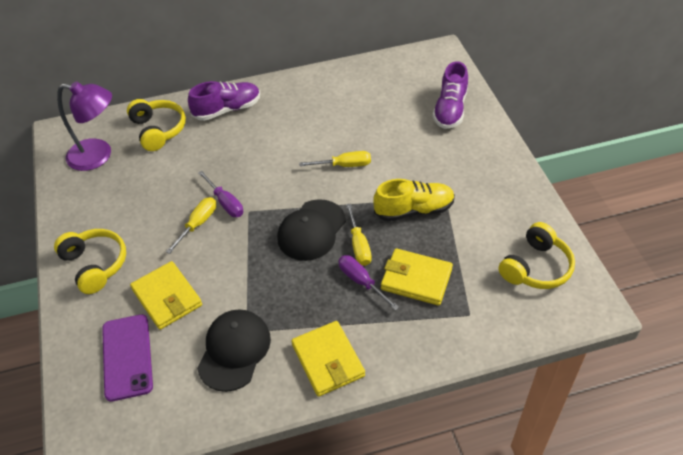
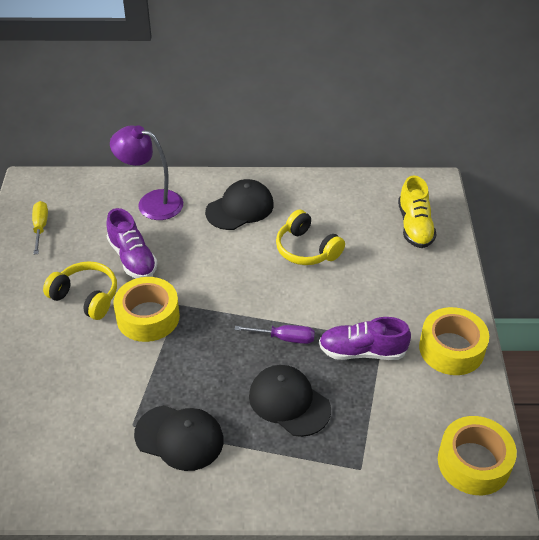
black cap: [197,309,271,392] [277,199,346,261] = 2 -> [134,405,224,471] [205,179,274,230] [249,365,331,437] = 3
purple phone: [102,314,153,402] = 1 -> none = 0
purple screwdriver: [198,171,243,217] [338,255,399,310] = 2 -> [234,325,315,344] = 1
yellow headphones: [54,229,126,294] [127,99,186,151] [499,222,575,289] = 3 -> [43,261,117,320] [276,210,345,265] = 2
yellow screwdriver: [166,197,216,254] [299,151,371,167] [346,204,372,266] = 3 -> [32,201,48,254] = 1
yellow tape: none = 0 -> [113,277,180,342] [419,307,489,375] [438,416,517,495] = 3
yellow wallet: [130,261,202,330] [292,321,365,397] [381,248,453,305] = 3 -> none = 0

